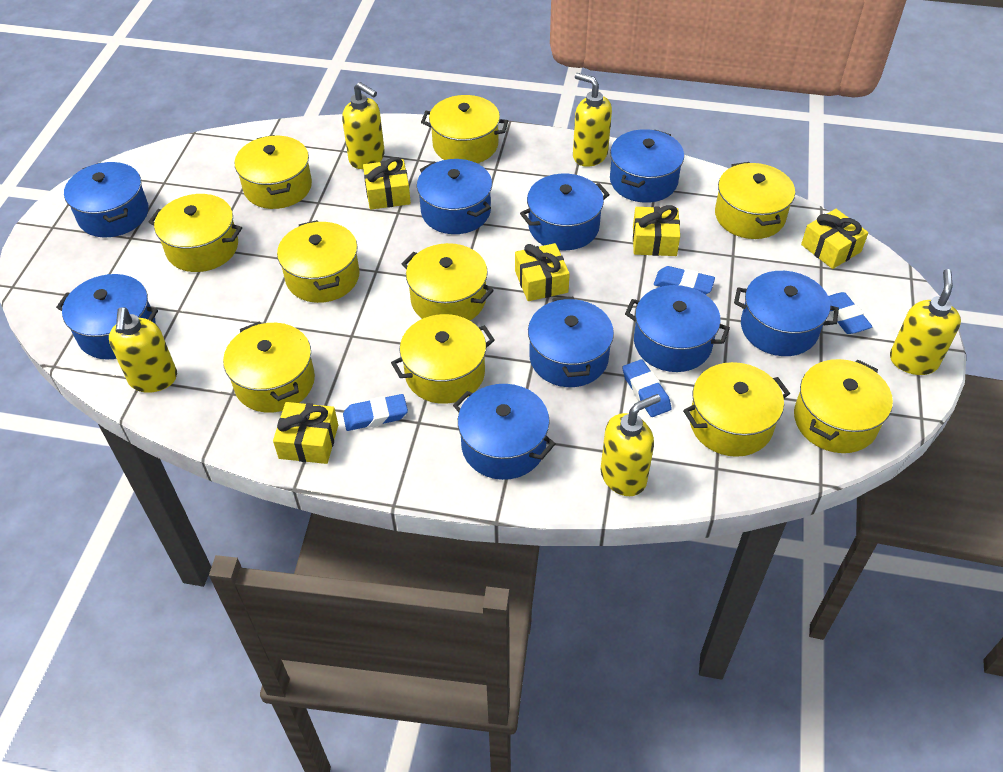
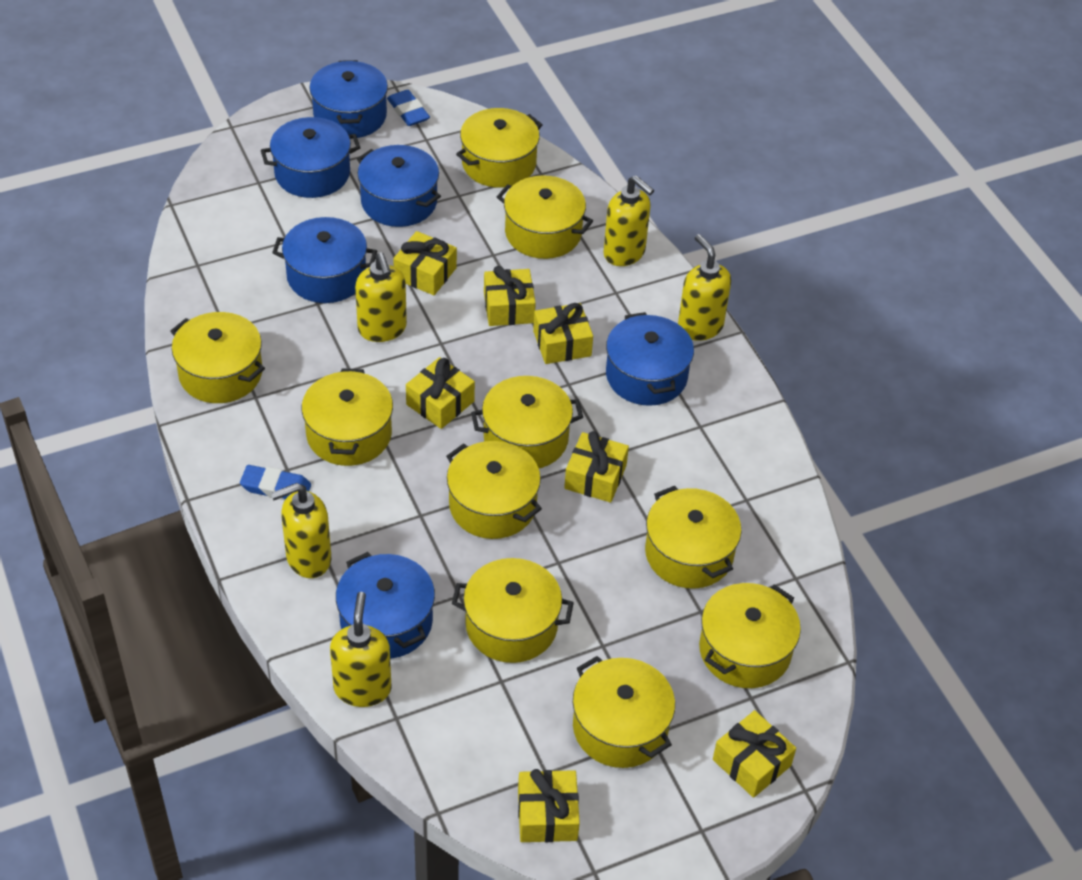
blue eraser: [343,394,408,431] [622,359,672,417] [654,266,715,295] [828,292,873,334] = 4 -> [240,465,311,500] [387,90,430,126] = 2
blue pot: [56,274,158,360] [64,162,148,237] [417,159,492,234] [453,384,555,480] [520,174,610,250] [528,297,614,387] [610,129,684,203] [625,285,730,372] [734,271,839,356] = 9 -> [261,117,360,198] [272,217,377,303] [310,60,388,139] [336,552,435,659] [357,145,441,227] [606,312,694,406] = 6
yellow gift: [273,402,338,464] [363,157,411,210] [515,243,570,301] [633,205,680,256] [801,209,868,269] = 5 -> [393,231,457,295] [406,357,475,429] [484,266,536,326] [518,769,580,842] [533,303,593,364] [564,431,629,503] [713,710,796,798] = 7

